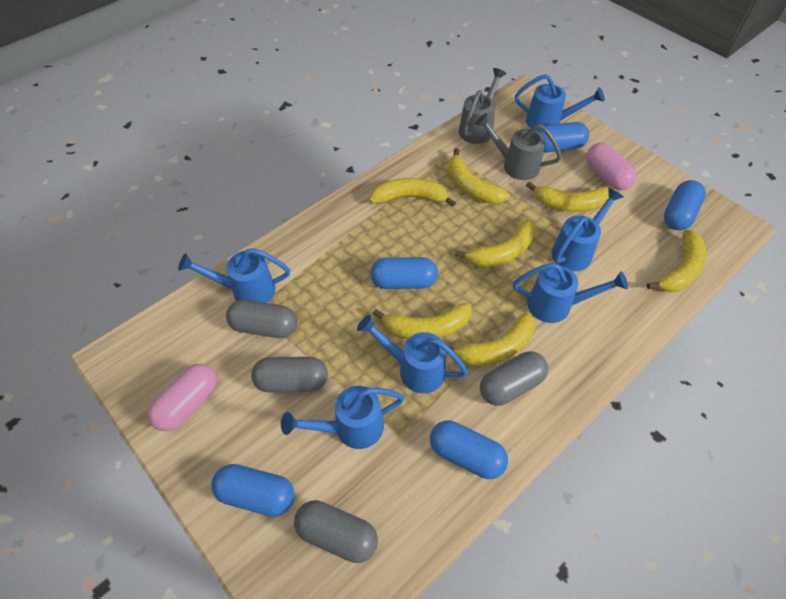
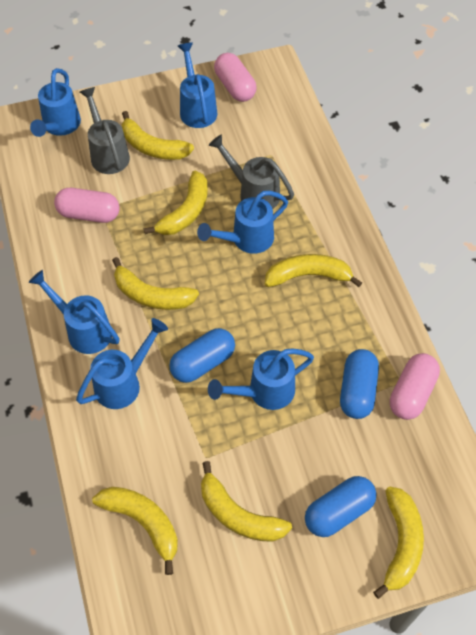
blue capsule: [211,464,295,517] [370,257,438,289] [430,420,508,479] [536,122,589,153] [664,180,706,230] = 5 -> [169,328,235,383] [305,476,377,537] [340,349,379,419] = 3
grey capsule: [226,300,297,338] [251,357,328,392] [294,500,378,563] [480,351,548,406] = 4 -> none = 0
pink capsule: [148,364,216,431] [586,143,636,190] = 2 -> [54,188,120,223] [214,53,256,102] [390,353,440,420] = 3

